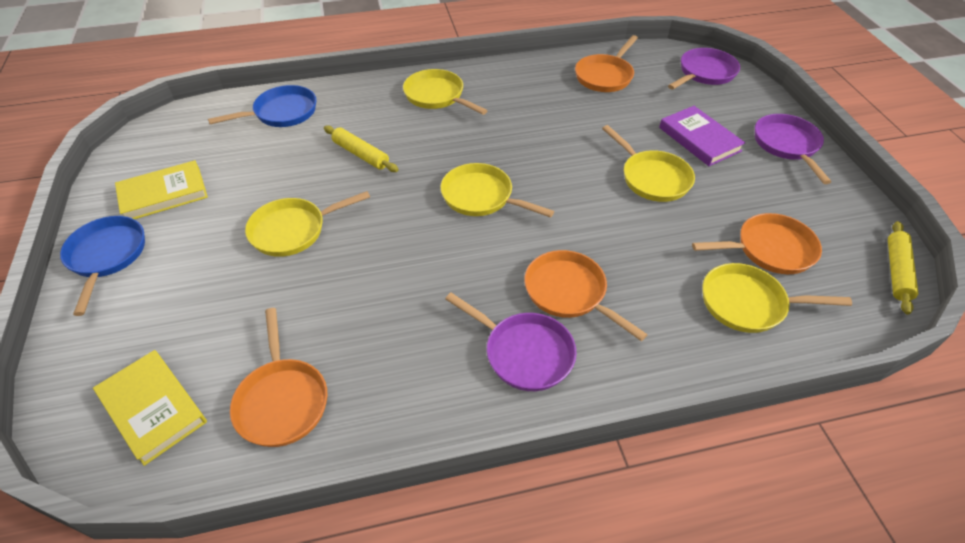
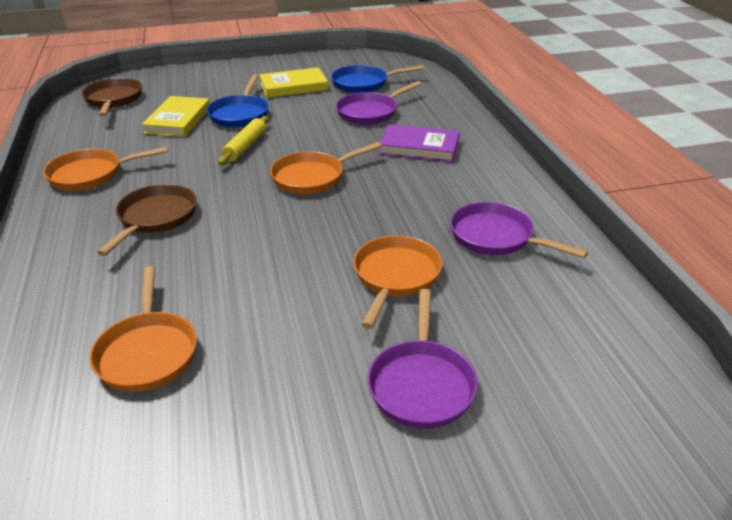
brown pan: none = 0 -> [81,78,142,117] [97,184,197,256] = 2
yellow pan: [245,191,370,257] [403,69,488,115] [440,163,554,218] [602,125,695,202] [702,263,852,333] = 5 -> none = 0
yellow rolling pin: [324,125,399,172] [888,221,918,315] = 2 -> [218,116,269,165] = 1

